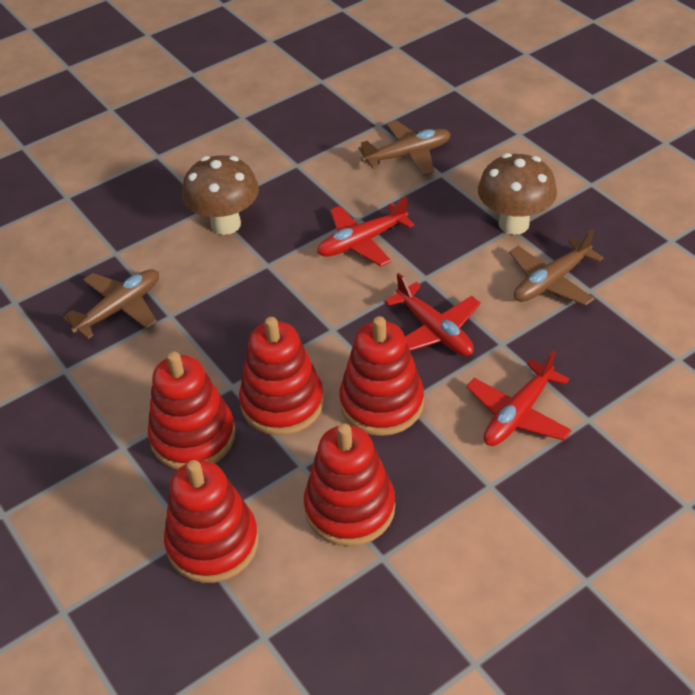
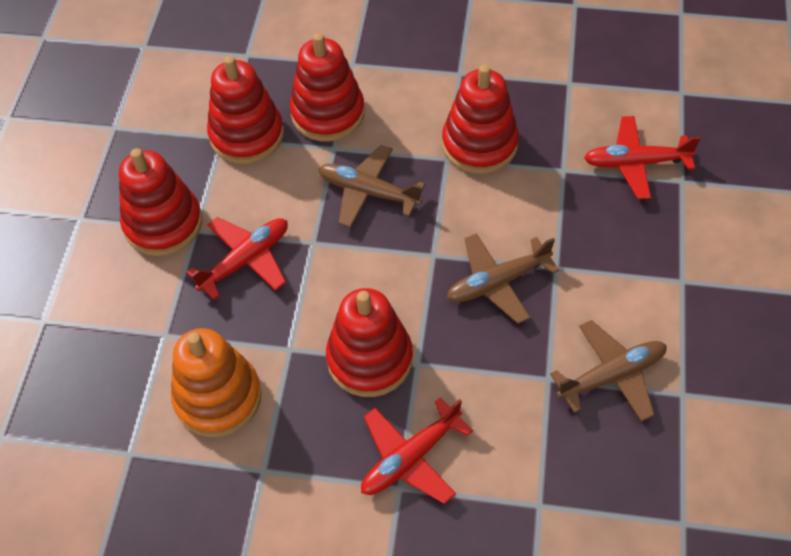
brown mushroom: [182,155,259,235] [478,153,557,235] = 2 -> none = 0
orange stacking toy: none = 0 -> [171,328,262,437] = 1

